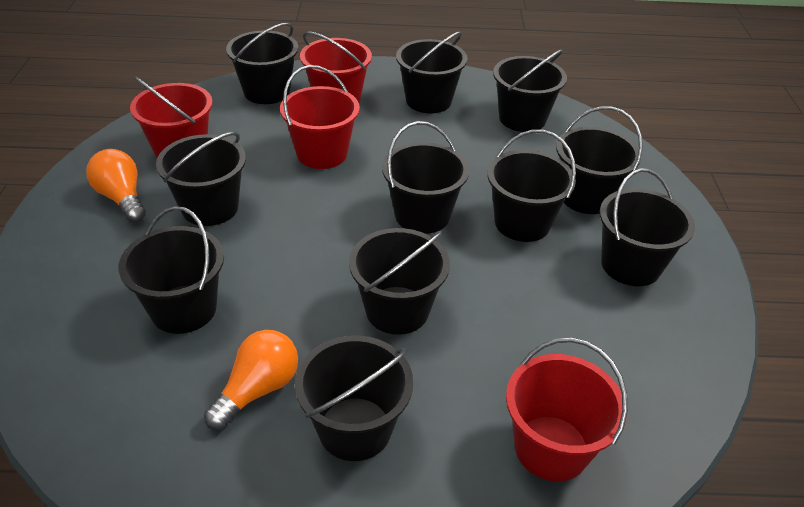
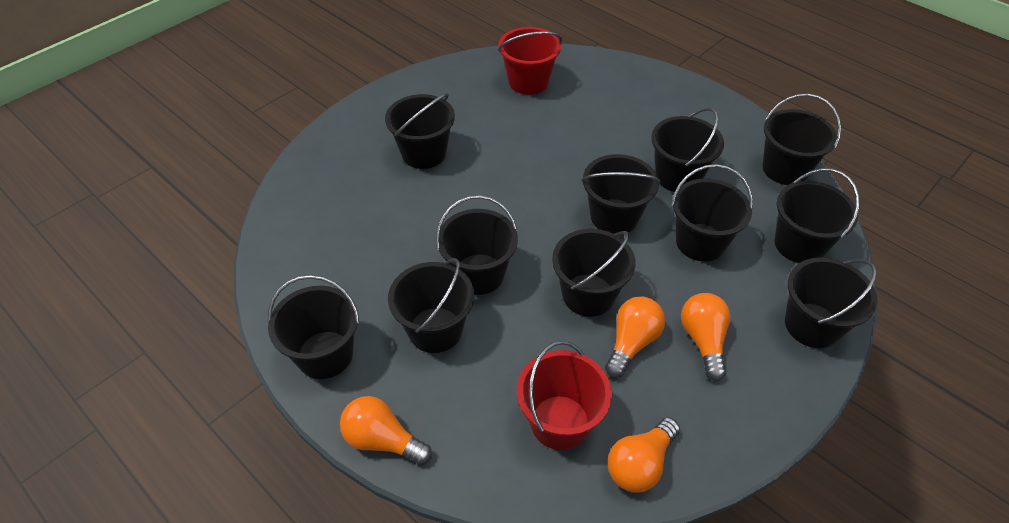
orange light bulb: [86,149,146,222] [204,330,298,430] = 2 -> [340,396,432,465] [605,296,665,378] [608,417,680,492] [681,293,730,381] = 4
red bucket: [130,76,213,158] [280,65,360,169] [300,31,372,103] [506,338,628,481] = 4 -> [498,27,562,95] [517,341,612,450] = 2

